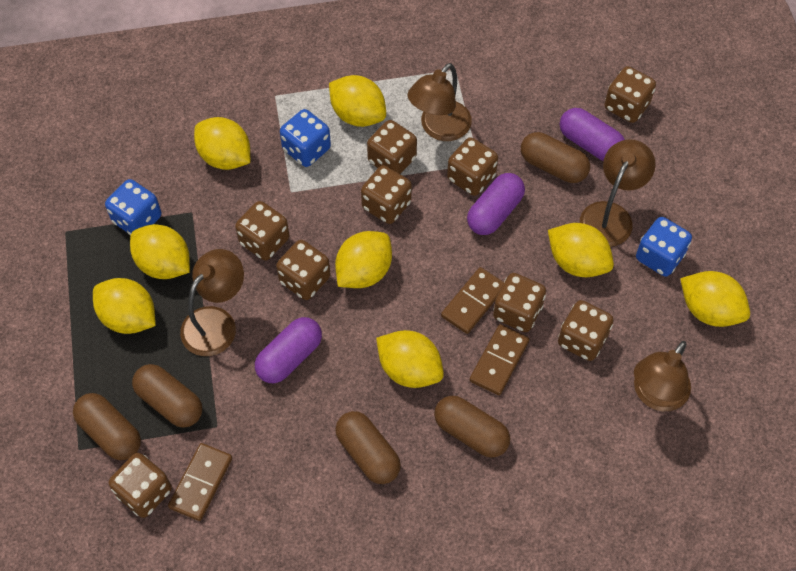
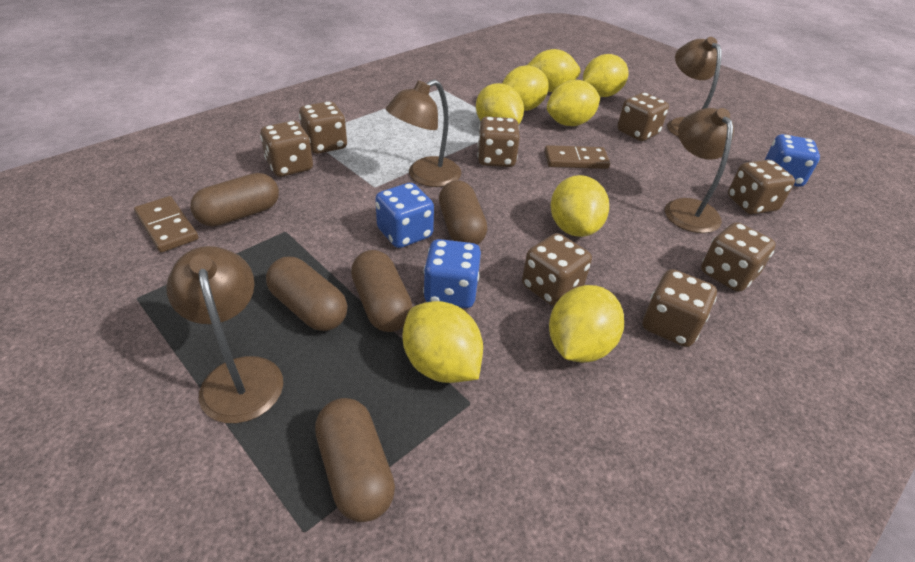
brown dice: [109,453,172,518] [235,201,289,261] [276,240,330,300] [361,165,412,224] [367,120,417,174] [447,137,498,196] [493,273,546,332] [558,300,613,361] [604,66,656,123] = 9 -> [260,121,313,177] [299,101,347,154] [477,117,520,167] [522,233,592,306] [617,92,669,141] [642,269,717,347] [701,222,776,292] [728,160,795,215] = 8
brown domino: [168,443,232,521] [441,267,504,334] [470,324,529,395] = 3 -> [134,196,198,252] [544,145,610,169] = 2
purple capsule: [255,317,322,383] [467,173,525,235] [560,108,625,161] = 3 -> none = 0

